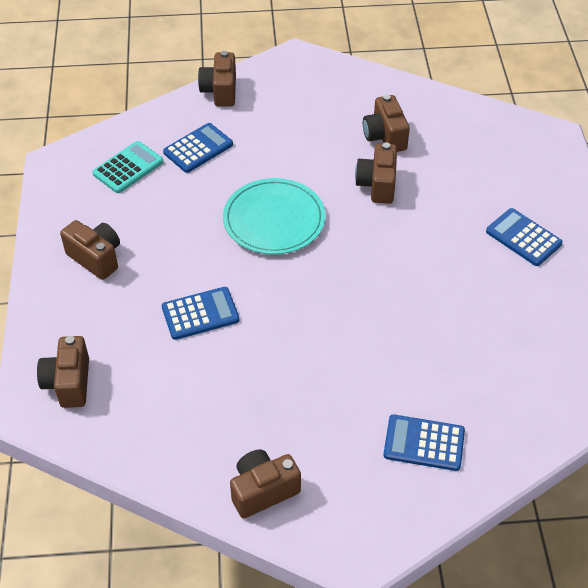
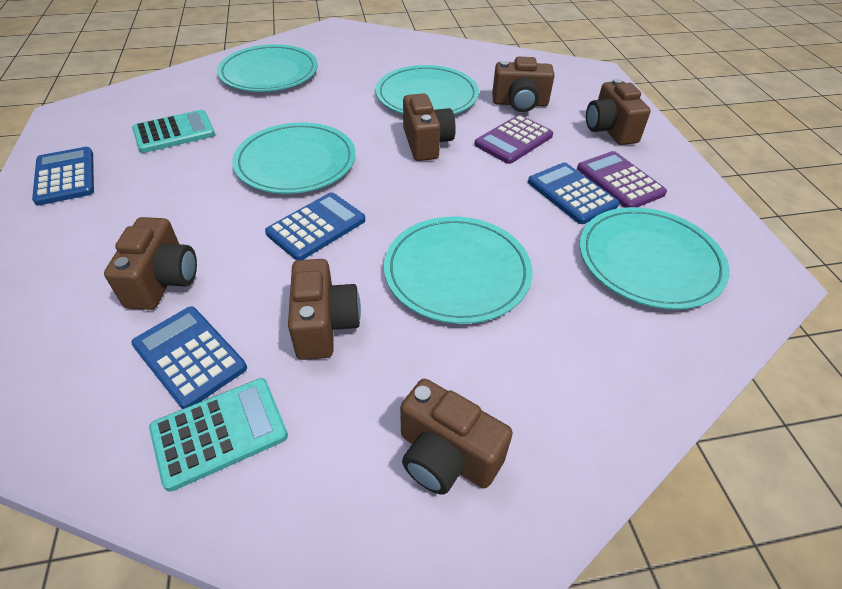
purple calculator: none = 0 -> [474,115,553,164] [577,151,667,208] = 2
turquoise calculator: [92,141,164,193] = 1 -> [132,110,215,153] [149,378,288,492] = 2
turquoise plate: [223,178,326,255] = 1 -> [217,44,318,92] [232,122,356,194] [376,65,479,114] [384,217,533,324] [580,207,730,310] = 5

